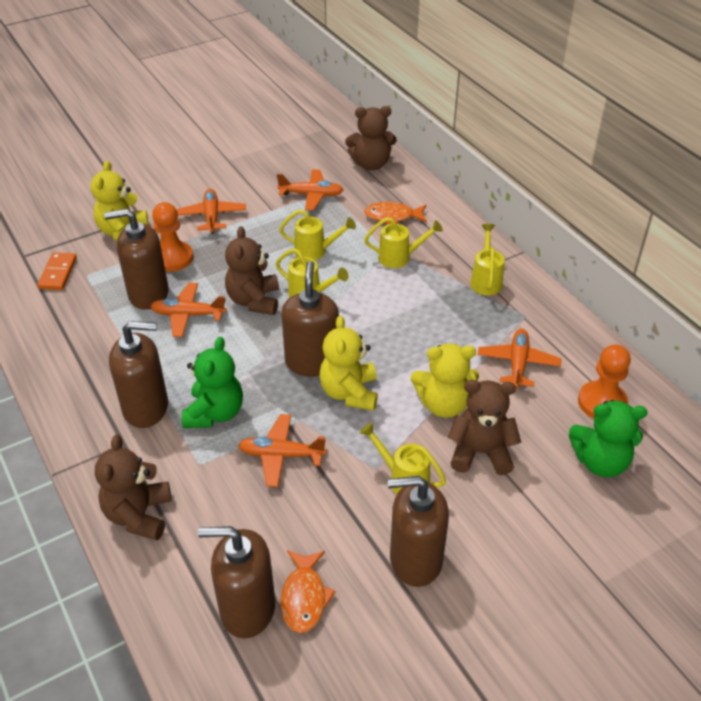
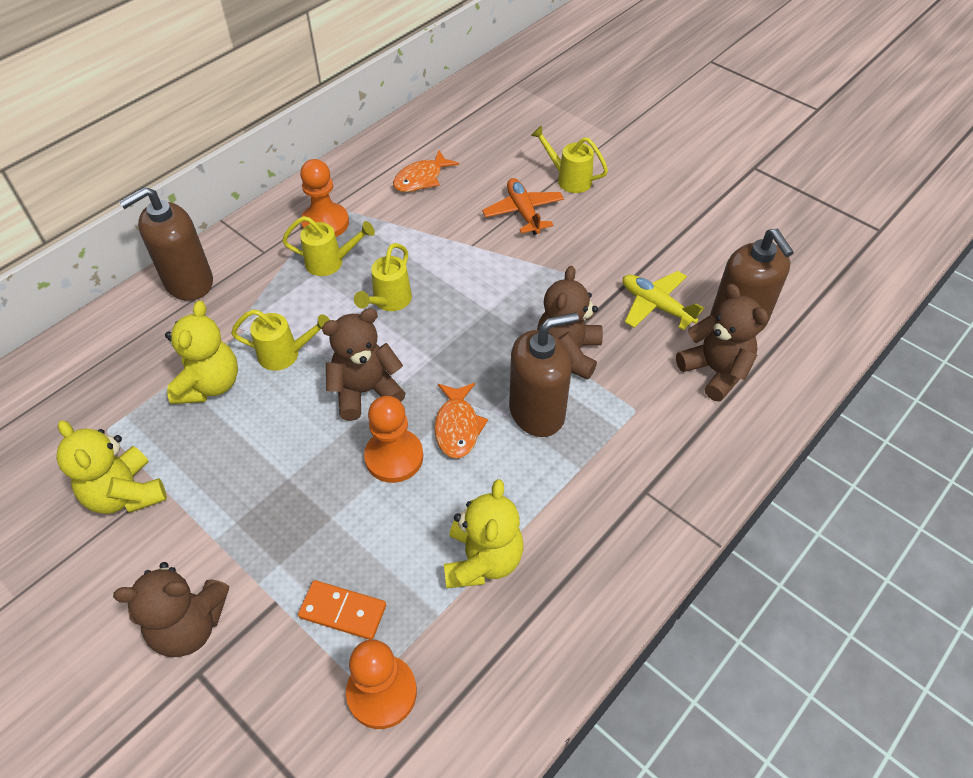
brown soap dispenser: [104,208,169,310] [109,321,168,428] [198,526,275,639] [281,261,339,377] [388,476,449,587] = 5 -> [119,187,213,301] [509,312,579,437] [710,229,794,332] = 3
green teddy bear: [181,337,243,428] [569,400,648,477] = 2 -> none = 0
orange pawn: [152,202,193,271] [578,345,631,419] = 2 -> [300,159,349,237] [346,640,417,729] [364,396,423,483] = 3
orange plane: [150,283,226,337] [176,189,246,234] [238,414,326,487] [277,169,343,211] [478,329,561,388] = 5 -> [482,178,564,235] = 1
yellow plane: none = 0 -> [623,271,704,330] = 1
yellow watering can: [276,248,349,297] [279,209,356,260] [360,422,446,494] [364,217,443,268] [470,224,505,296] = 5 -> [231,309,330,371] [282,216,375,276] [354,243,412,311] [531,126,608,193] = 4

